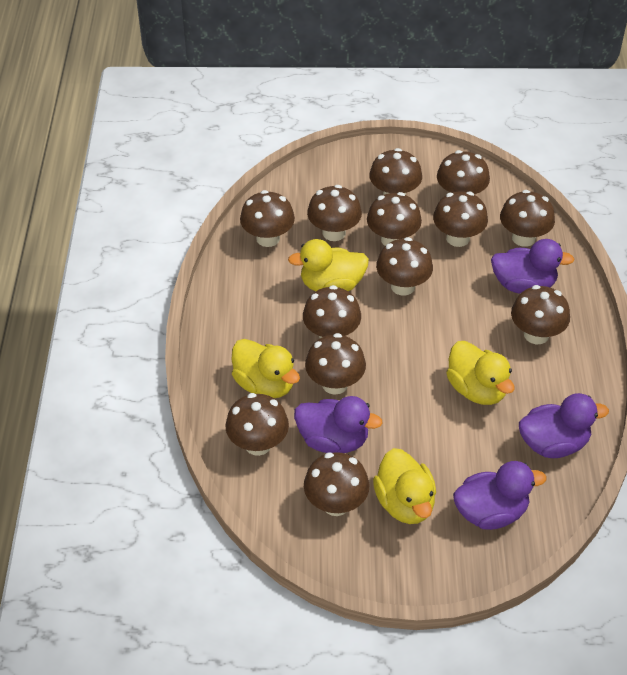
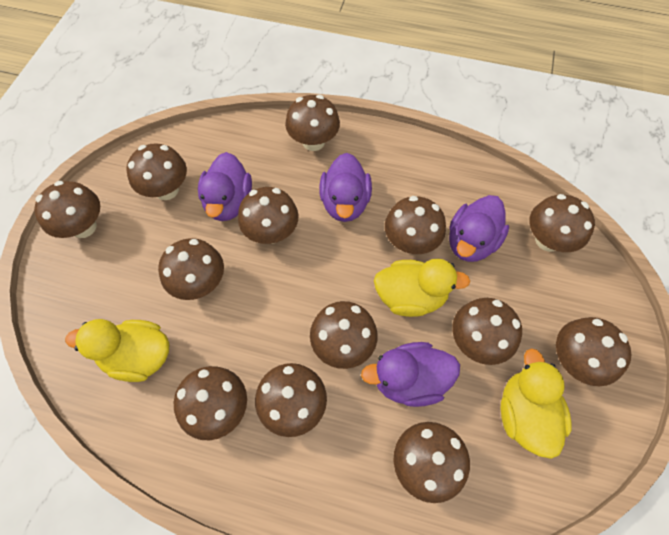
yellow duck: [231,339,300,398] [288,239,369,291] [373,448,436,524] [446,341,515,405] = 4 -> [65,319,169,382] [374,259,470,317] [500,348,572,459] = 3

